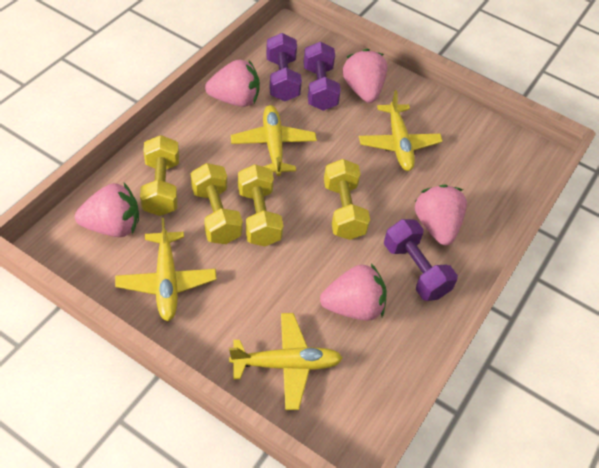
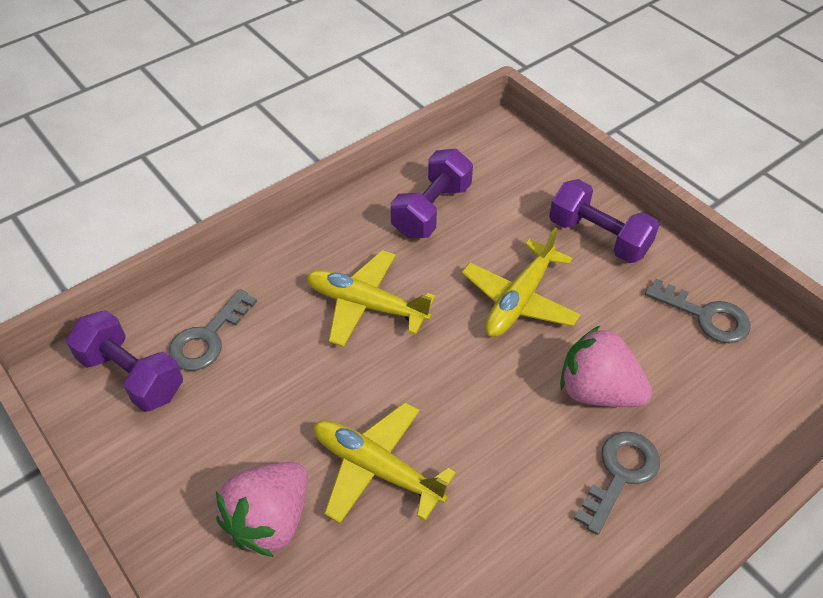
grey key: none = 0 -> [168,289,257,371] [574,432,660,535] [645,278,751,343] = 3
pink strawberry: [75,183,139,237] [205,59,260,107] [320,264,387,321] [343,49,387,103] [415,185,467,245] = 5 -> [216,462,307,557] [560,326,652,407] = 2
yellow dumbbell: [140,135,179,216] [191,163,243,244] [238,164,283,246] [324,159,370,240] = 4 -> none = 0
yellow plane: [115,218,217,321] [229,313,343,410] [231,105,317,176] [359,90,443,171] = 4 -> [306,250,435,347] [314,402,456,524] [462,228,581,337] = 3

